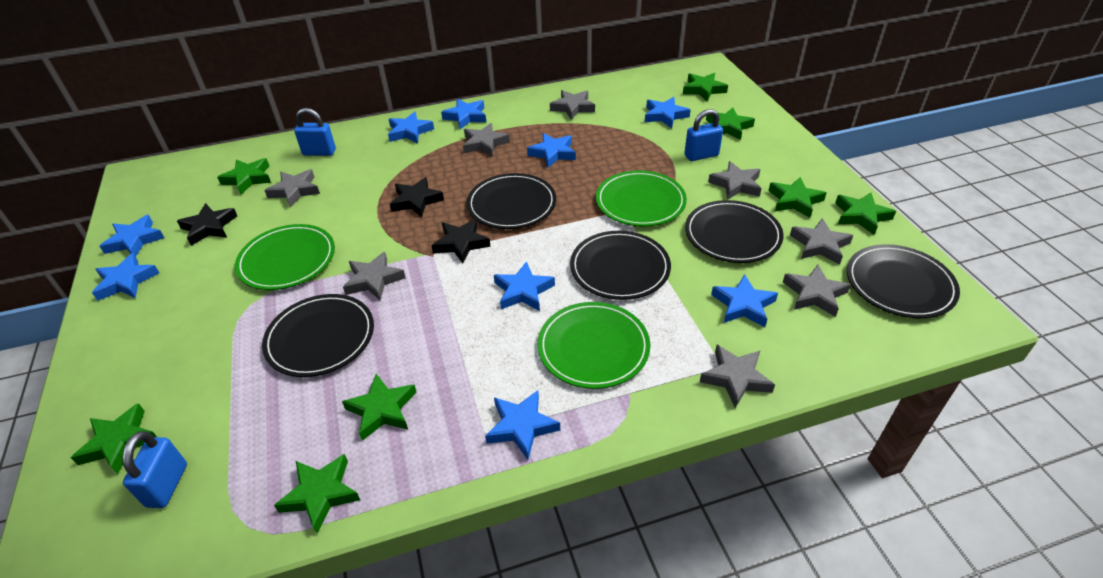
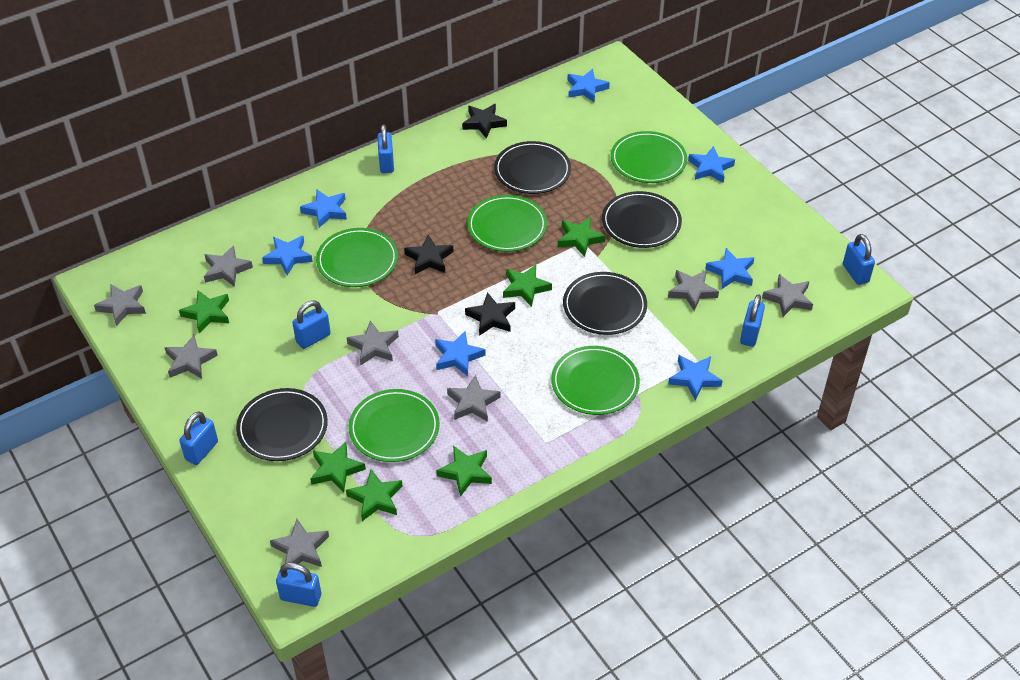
black plate: [262,294,374,377] [467,173,556,229] [570,231,671,300] [685,200,784,263] [847,244,960,318] = 5 -> [236,388,328,461] [494,141,571,194] [563,272,647,335] [602,191,682,248] = 4
blue padlock: [122,431,187,508] [294,108,336,156] [684,109,723,161] = 3 -> [179,411,218,465] [276,562,321,607] [292,300,331,349] [377,125,394,173] [740,294,765,347] [843,234,875,285] = 6
blue star: [92,253,159,301] [99,215,164,257] [388,112,434,144] [441,99,486,129] [485,390,560,460] [494,261,555,311] [527,133,576,168] [645,97,691,128] [711,274,778,327] = 9 -> [262,236,313,275] [300,190,347,228] [435,331,486,376] [567,69,610,103] [668,355,723,401] [688,146,735,183] [706,248,754,289] = 7
green plate: [235,224,335,290] [538,302,650,389] [596,171,687,226] = 3 -> [316,228,398,287] [349,389,440,462] [467,195,547,252] [551,346,640,415] [611,131,687,183] = 5
green star: [71,403,157,474] [217,158,271,195] [274,454,360,533] [342,374,417,441] [683,73,728,101] [706,107,755,140] [768,177,826,218] [835,193,896,235] = 8 -> [179,290,229,333] [310,442,366,493] [346,469,403,521] [436,446,492,497] [503,265,552,307] [558,217,606,257] = 6

